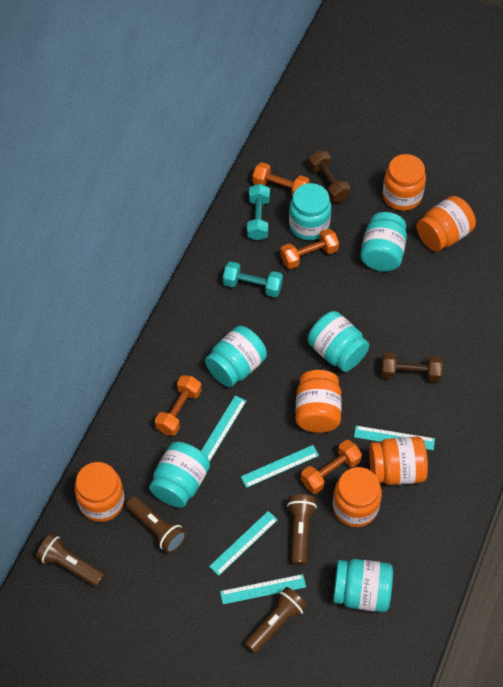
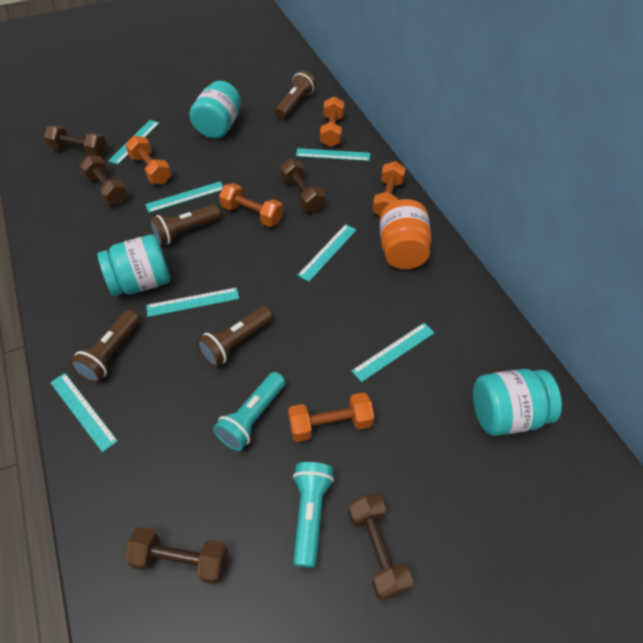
brown dumbbell: [309,151,350,202] [381,352,443,382] = 2 -> [44,125,107,156] [79,155,128,205] [124,527,228,585] [280,159,325,212] [348,494,413,600] = 5
orange dumbbell: [155,375,202,436] [252,162,310,197] [280,229,339,269] [301,440,362,494] = 4 -> [125,136,171,184] [219,183,283,227] [288,392,374,442] [320,96,344,147] [372,161,406,216] = 5
orange jar: [74,462,125,522] [295,370,342,433] [333,467,382,527] [369,436,428,485] [383,154,426,211] [417,196,476,251] = 6 -> [380,199,432,269] = 1
turquoise dumbbell: [223,261,283,297] [247,184,270,241] = 2 -> none = 0
turquoise flashlight: none = 0 -> [213,372,285,451] [293,462,334,568] = 2
turquoise jar: [149,442,210,508] [205,326,267,387] [289,183,331,240] [308,311,369,372] [333,559,393,612] [360,212,407,271] = 6 -> [97,235,170,296] [190,81,241,139] [473,369,562,436] = 3
turquoise ruler: [201,395,246,462] [209,511,278,576] [220,574,306,604] [241,445,319,488] [354,426,435,450] = 5 -> [50,373,118,452] [108,120,159,165] [145,181,223,213] [146,287,239,317] [296,148,370,161] [297,224,357,282] [351,323,435,382] = 7

